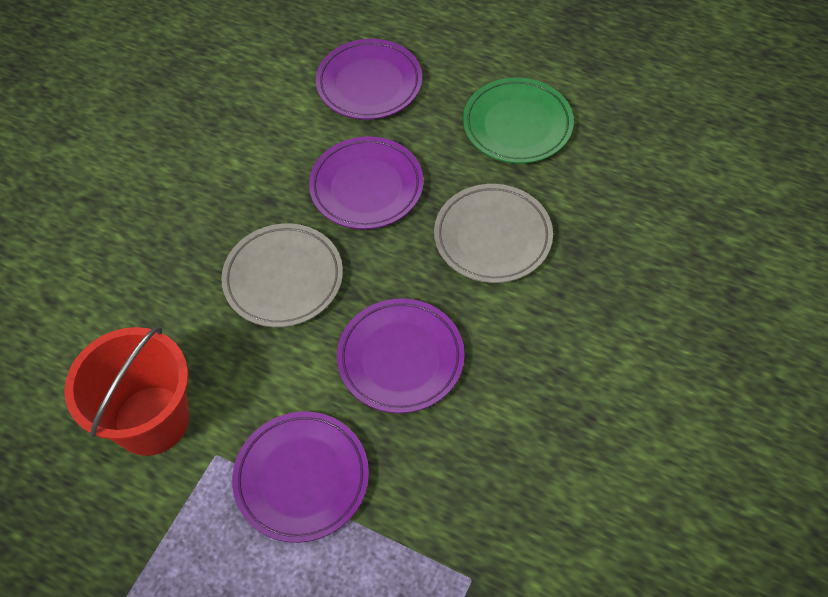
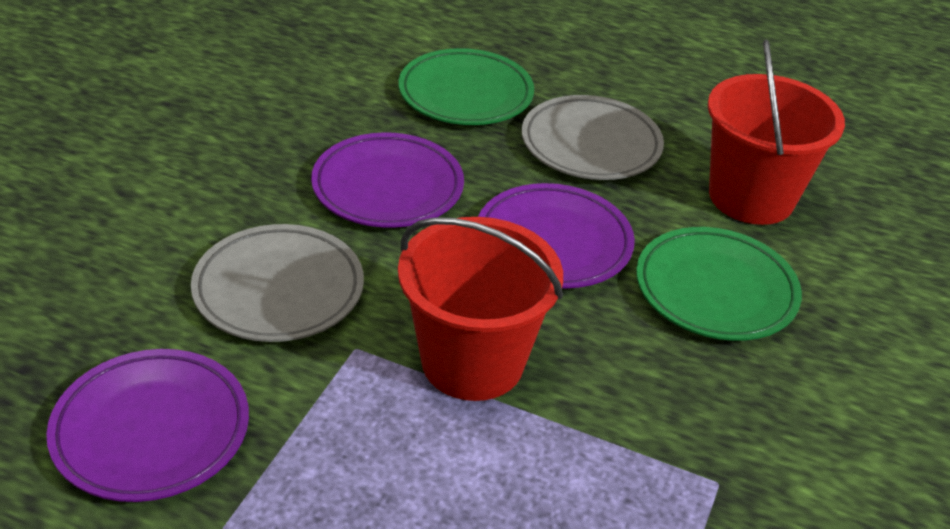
green plate: [463,78,574,163] = 1 -> [399,48,534,125] [636,227,802,341] = 2
purple plate: [232,411,369,543] [309,136,423,229] [316,39,422,120] [337,298,464,413] = 4 -> [46,349,249,502] [311,132,464,228] [478,183,635,288] = 3
red bucket: [64,326,189,456] = 1 -> [398,217,563,401] [708,40,845,225] = 2

